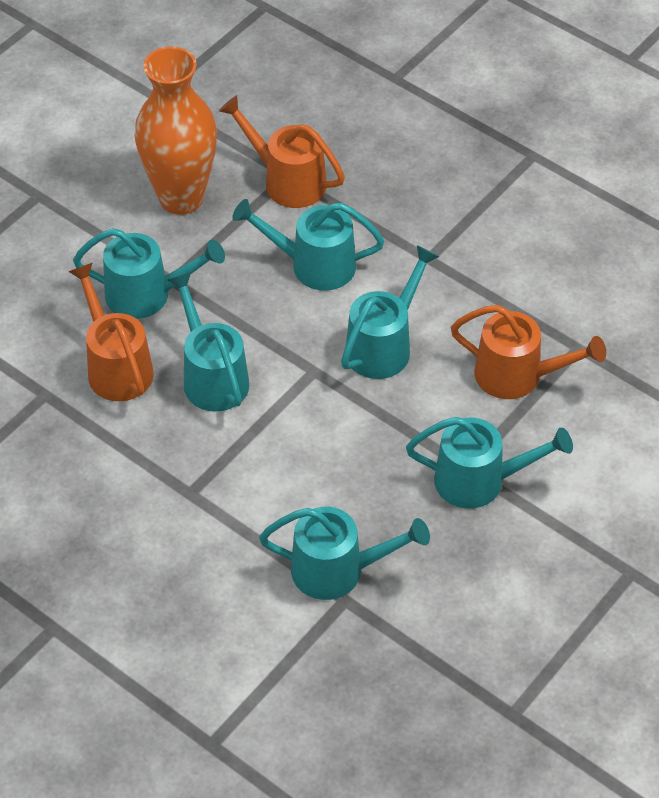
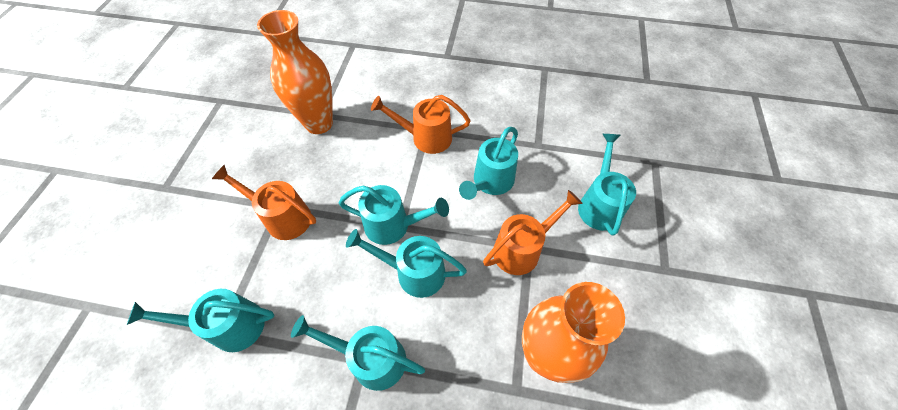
orange vase: [135,46,217,215] = 1 -> [257,10,333,134] [522,282,625,383] = 2

